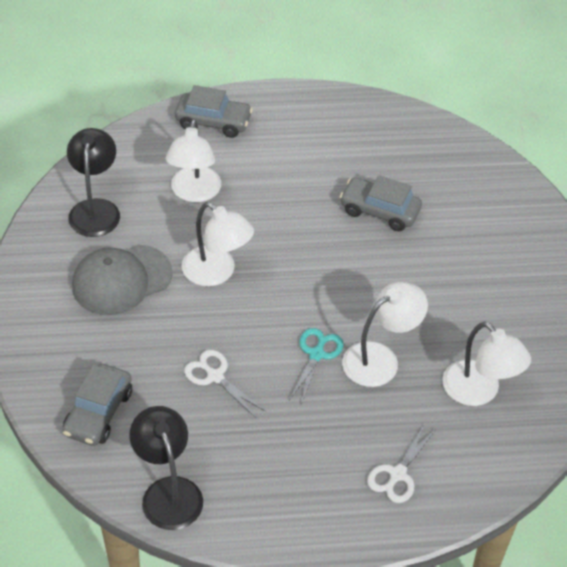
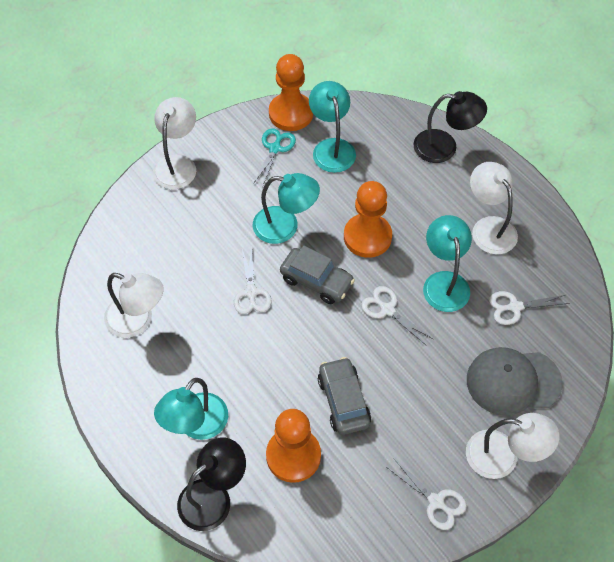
grey car: [62,364,132,446] [175,85,253,138] [340,175,422,231] = 3 -> [280,245,355,304] [318,357,371,435] = 2
orange pawn: none = 0 -> [266,409,321,483] [269,54,313,131] [344,181,392,258] = 3
turquoise lamp: none = 0 -> [154,378,228,440] [253,173,320,244] [309,81,356,173] [423,215,472,312] = 4
white scissors: [184,350,265,418] [367,424,437,503] = 2 -> [234,248,271,314] [361,286,433,346] [387,458,467,530] [489,291,570,325] = 4

